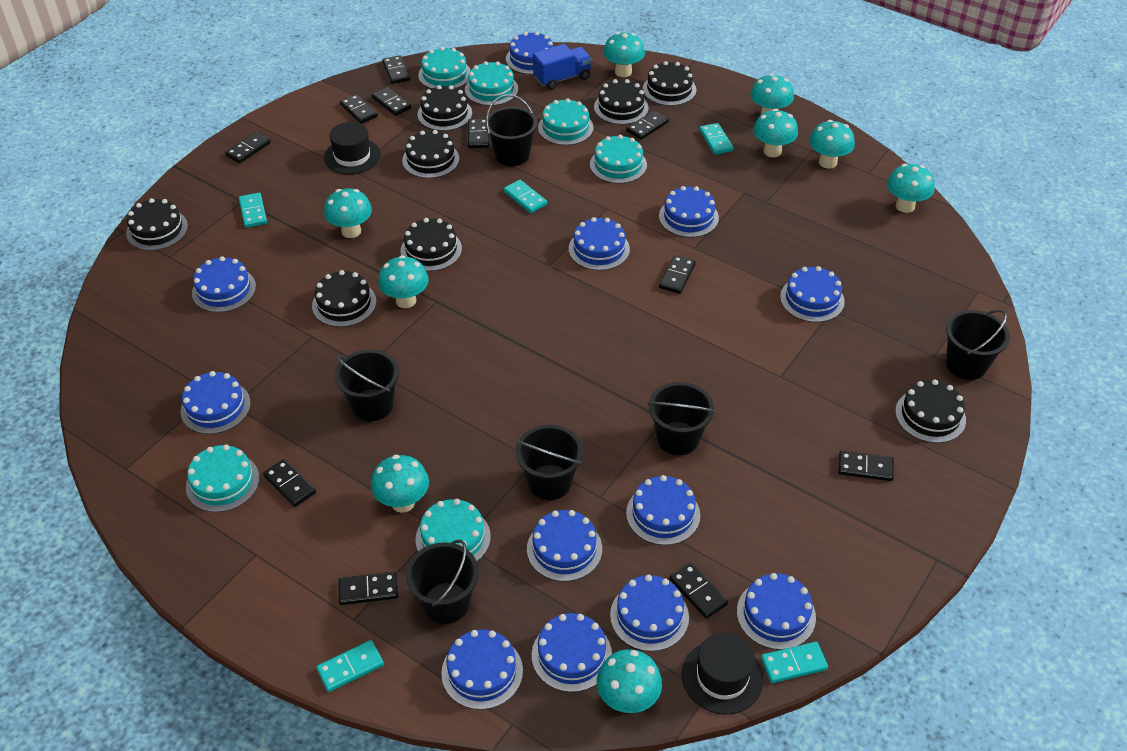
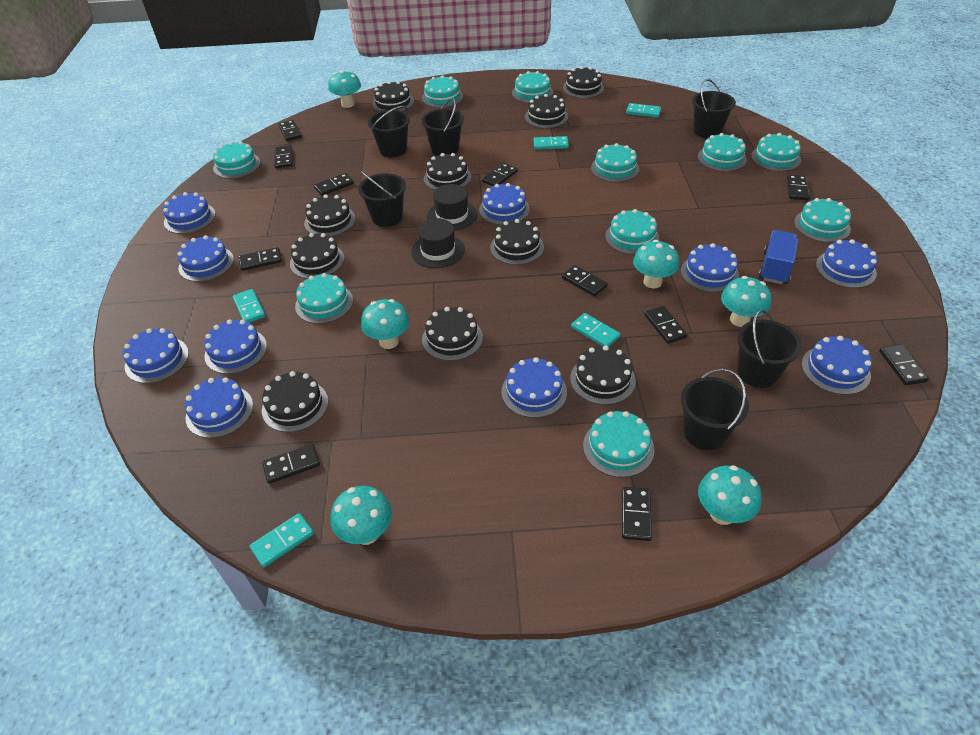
black cake: [126,198,188,251] [312,270,376,327] [401,218,462,271] [402,130,459,178] [417,85,472,131] [594,79,649,124] [643,61,696,106] [895,379,966,443] = 8 -> [262,371,328,432] [290,233,344,279] [304,194,355,237] [372,81,414,111] [422,307,483,361] [424,153,472,190] [490,219,544,265] [525,94,568,128] [563,66,604,98] [570,345,636,405] = 10
blue cake: [181,371,251,434] [192,256,256,312] [441,629,523,710] [506,32,553,74] [527,510,602,582] [532,613,612,692] [569,217,630,270] [610,575,689,651] [626,475,700,545] [659,186,719,237] [737,573,816,650] [780,266,845,322] = 12 -> [123,328,189,383] [163,192,216,234] [178,235,234,282] [185,377,253,438] [204,319,267,374] [479,183,530,225] [502,357,567,418] [681,243,739,292] [802,336,872,395] [816,239,878,288] = 10
turquoise cake: [186,444,260,512] [415,499,491,561] [418,47,471,89] [465,61,518,106] [538,98,594,145] [590,135,647,184] = 6 -> [213,141,260,179] [295,273,353,324] [422,75,463,108] [512,71,553,103] [583,411,654,477] [591,143,639,182] [605,209,660,254] [698,133,747,172] [751,133,801,171] [794,198,851,242] = 10
turquoise mushroom: [324,188,372,238] [371,455,429,513] [378,255,429,308] [597,649,662,713] [603,32,645,77] [750,74,794,115] [753,109,798,157] [809,120,855,169] [887,164,935,213] = 9 -> [328,70,361,108] [331,486,392,545] [361,299,410,349] [633,240,679,289] [698,465,762,525] [721,276,772,327] = 6

